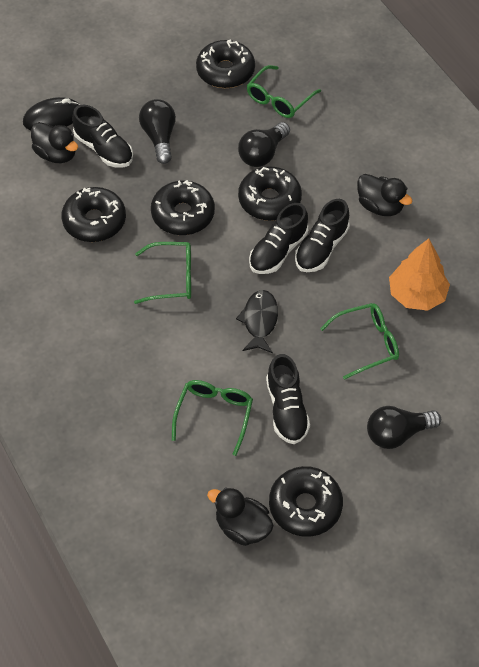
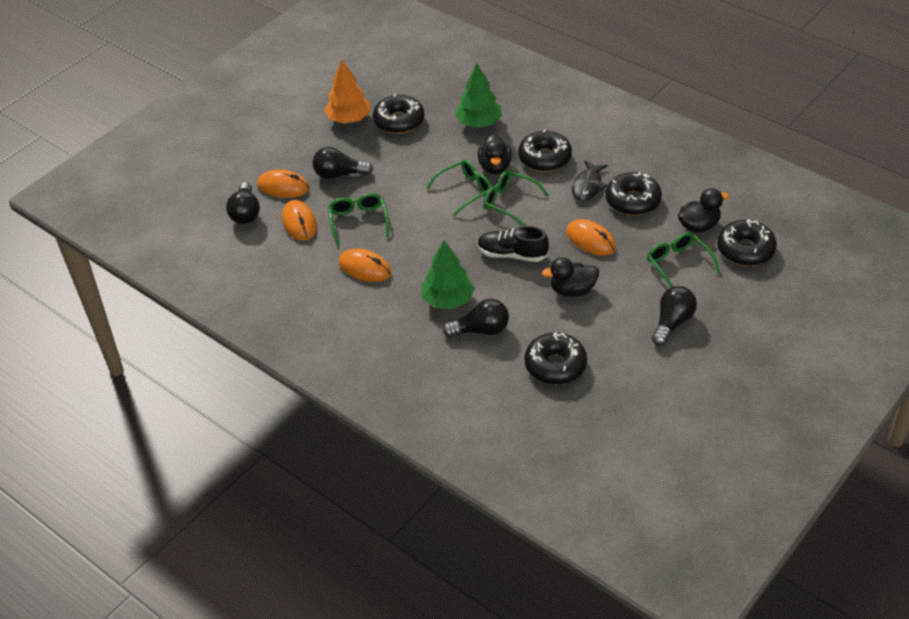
black light bulb: [139,99,176,164] [238,122,290,167] [367,406,441,449] = 3 -> [226,182,260,224] [313,147,373,179] [442,299,509,338] [652,286,697,346] = 4
black mouse: [23,97,80,130] = 1 -> none = 0
black shoe: [72,104,133,168] [249,203,308,274] [266,354,310,444] [295,199,350,272] = 4 -> [478,226,549,262] = 1
green tree: none = 0 -> [421,240,475,309] [455,63,502,128] = 2
orange mouse: none = 0 -> [257,170,310,198] [282,200,317,241] [339,248,392,282] [566,219,616,256] = 4

